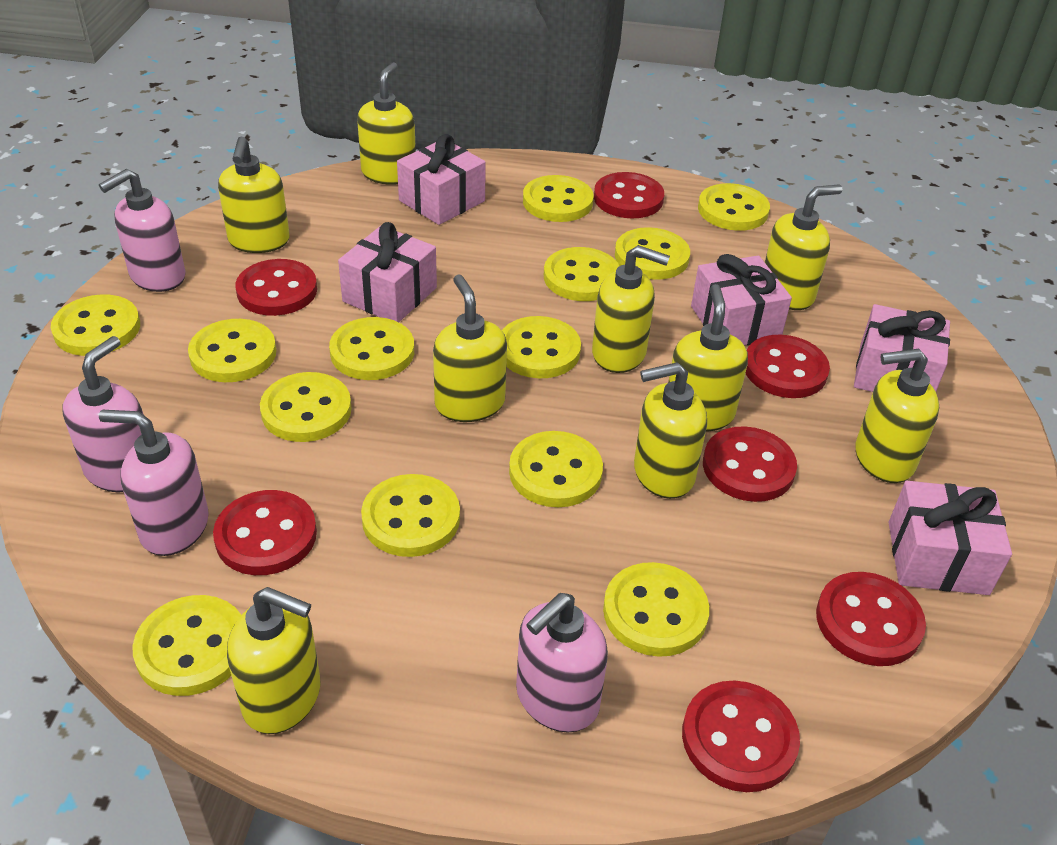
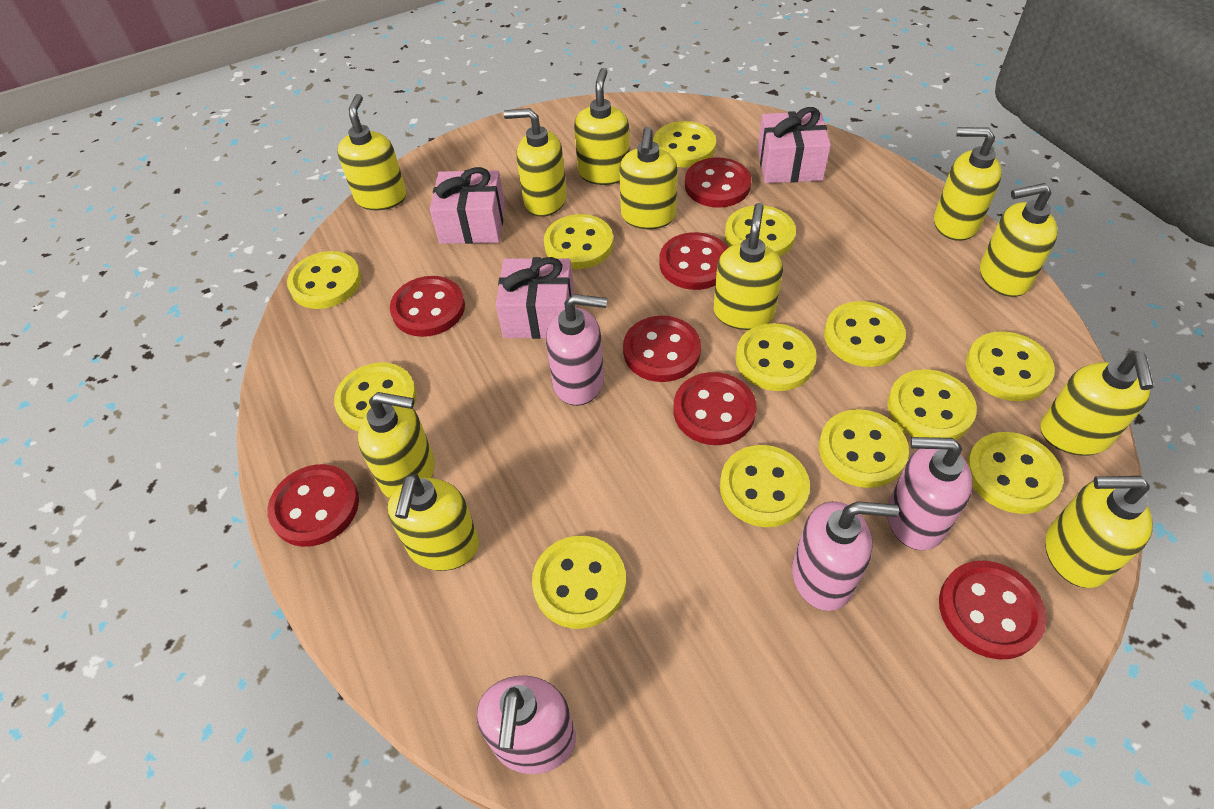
pink gift: [338,222,437,322] [397,134,486,225] [691,254,792,345] [854,304,950,392] [889,481,1012,595] = 5 -> [430,167,505,244] [496,257,574,339] [758,107,831,183] = 3
yellow soap dispenser: [218,137,290,253] [227,587,320,734] [357,62,416,185] [433,275,507,422] [592,245,670,373] [634,362,707,499] [668,284,748,431] [765,184,842,310] [855,349,939,483] = 9 -> [337,94,406,210] [358,392,435,498] [387,474,479,571] [504,108,567,217] [574,68,630,185] [619,127,678,229] [714,203,783,330] [934,127,1002,241] [980,183,1058,297] [1040,351,1154,456] [1045,476,1152,588] = 11

